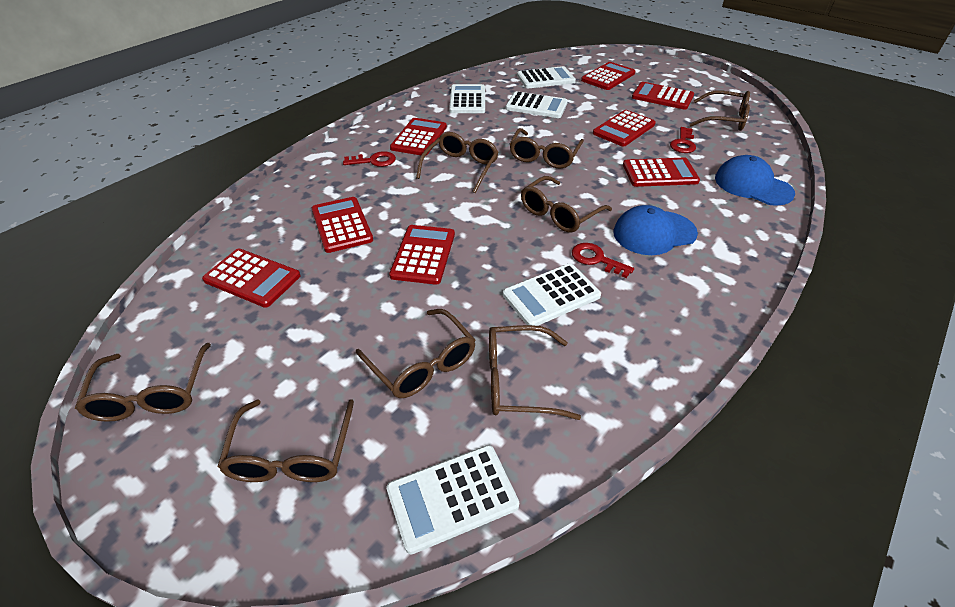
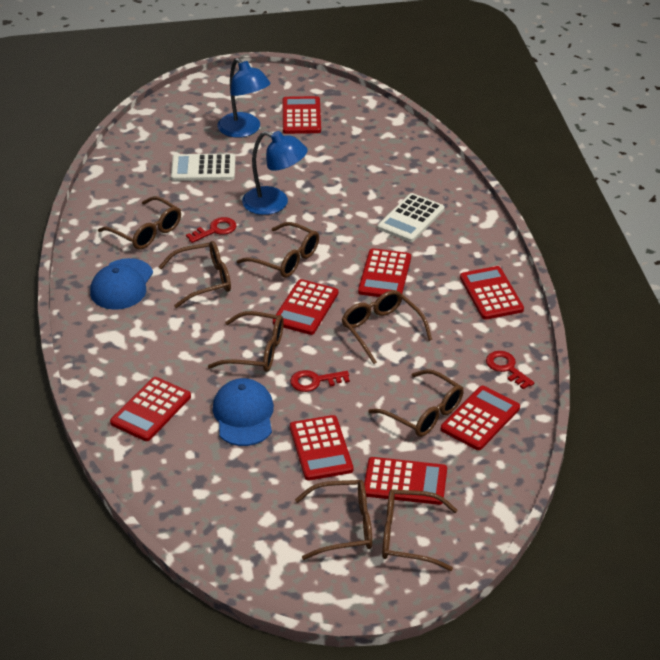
blue lamp: none = 0 -> [217,58,270,138] [242,131,308,215] = 2
white calculator: [386,445,519,554] [449,84,485,113] [503,263,601,326] [506,91,568,118] [517,66,576,88] = 5 -> [171,154,235,181] [378,193,445,242] = 2

